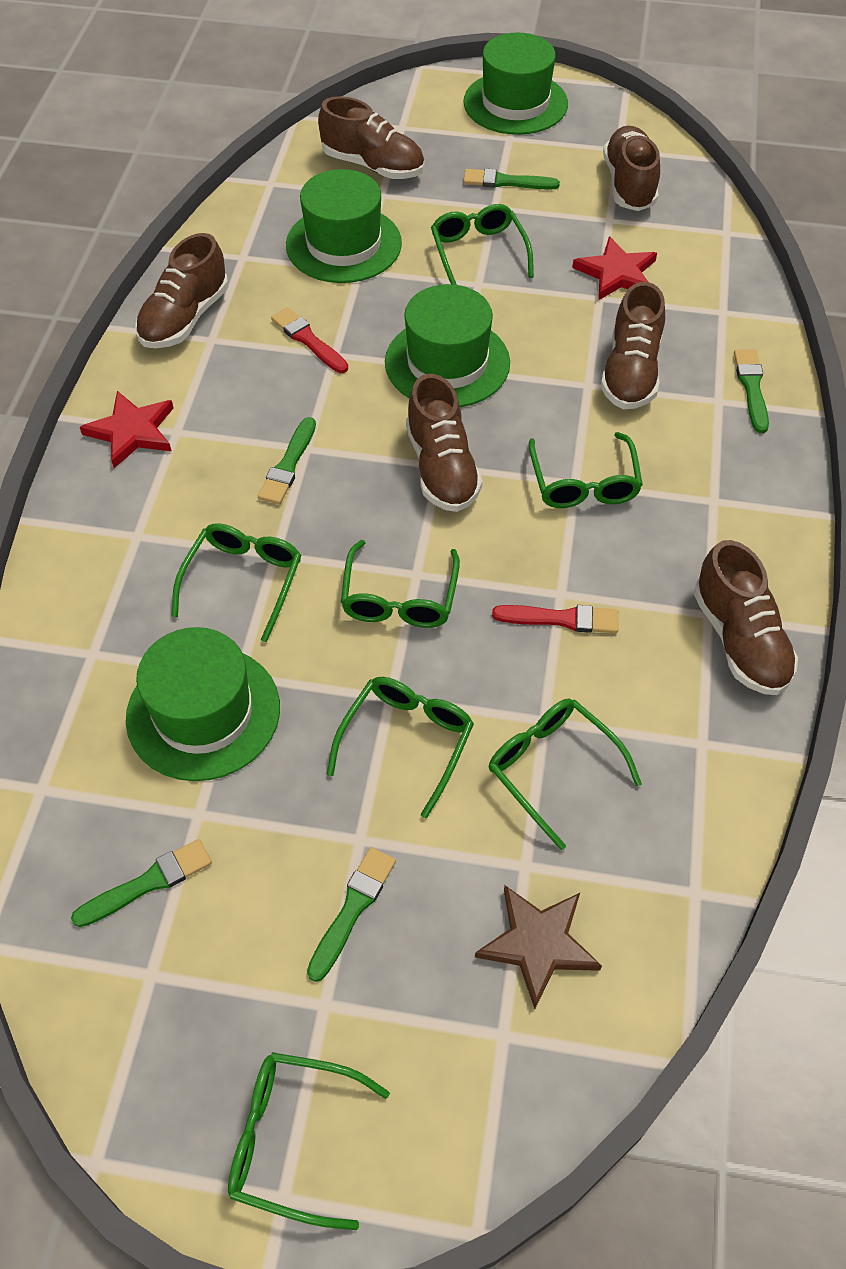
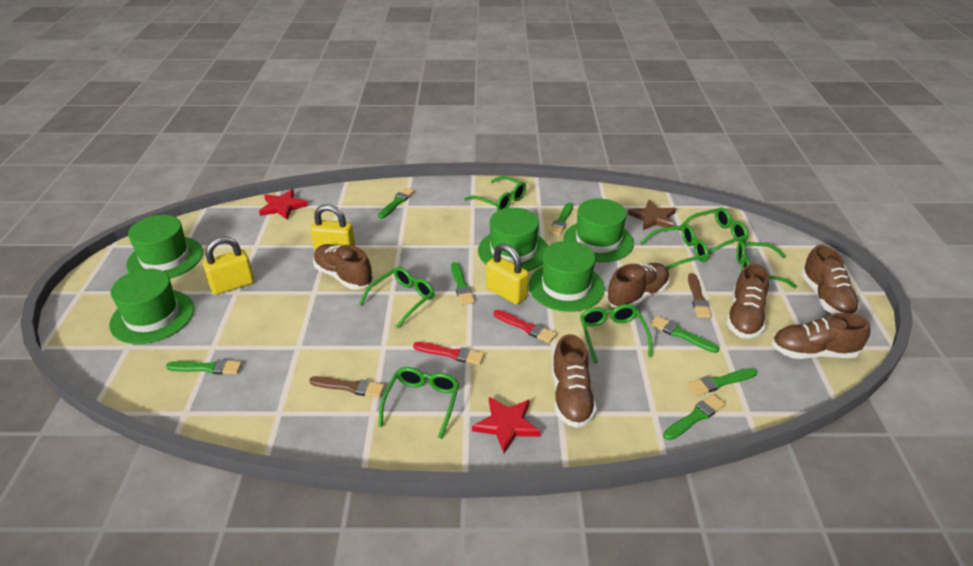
brown brush: none = 0 -> [309,376,385,398] [688,273,712,318] = 2
green brush: [71,839,212,927] [258,417,316,504] [307,847,396,982] [463,169,560,190] [734,350,769,433] = 5 -> [166,359,242,375] [378,188,414,219] [451,262,475,305] [549,202,573,236] [650,316,719,353] [663,394,725,440] [687,368,757,396] = 7
green hat: [126,627,280,781] [286,169,402,283] [385,284,510,407] [463,33,568,135] = 4 -> [109,269,194,344] [126,215,203,279] [478,208,548,271] [528,241,605,312] [563,199,634,262] = 5
yellow padlock: none = 0 -> [203,236,254,295] [310,204,355,251] [486,244,529,304] = 3

